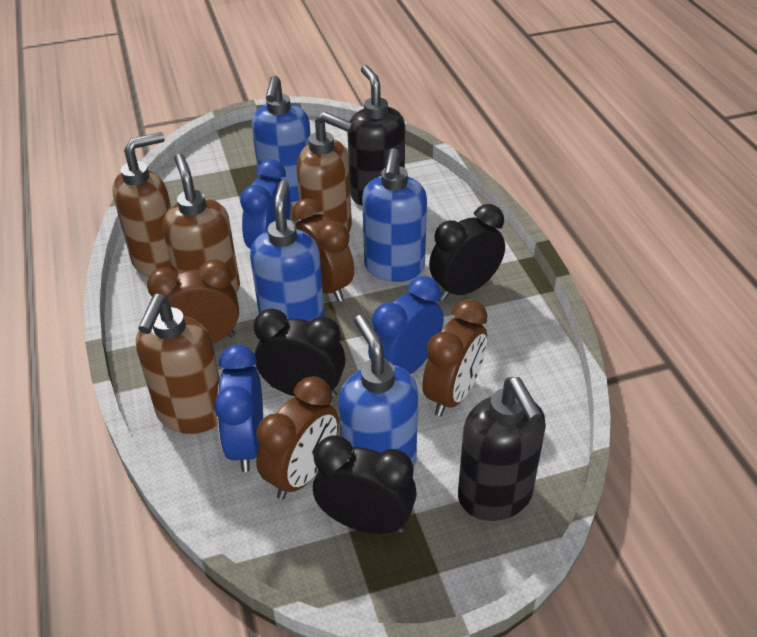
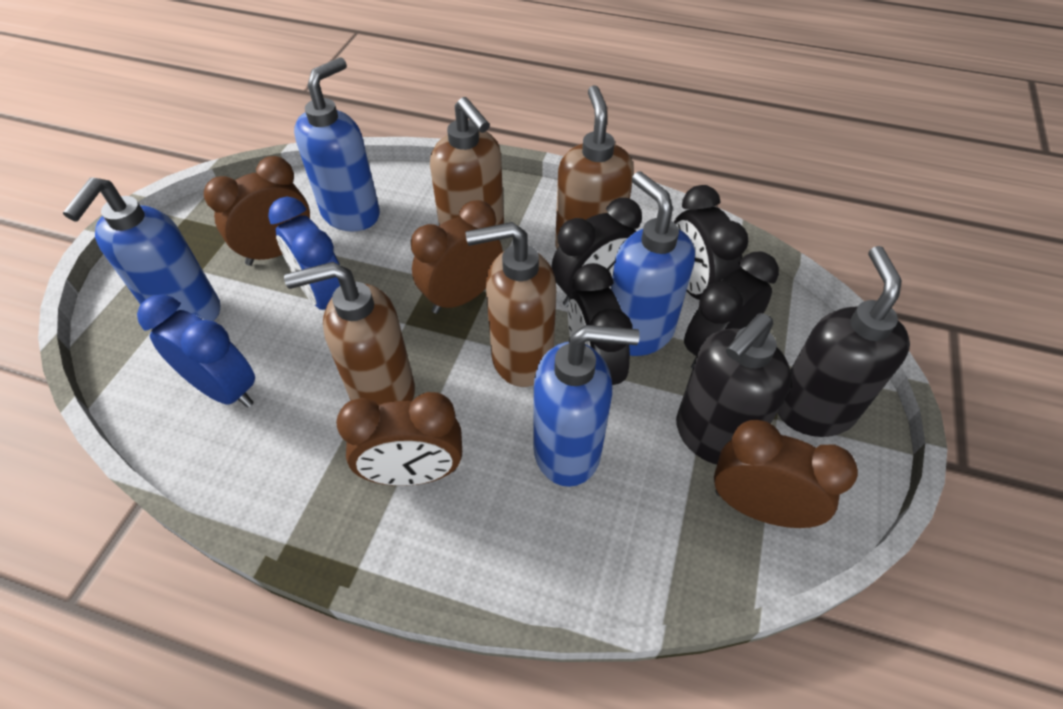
black clock: [254,308,346,398] [313,436,417,534] [429,204,505,301] = 3 -> [551,198,642,307] [568,263,633,385] [674,185,749,300] [684,252,779,369] = 4
blue clock: [214,345,263,472] [240,159,291,249] [368,276,444,374] = 3 -> [137,295,255,408] [268,197,340,310] = 2

